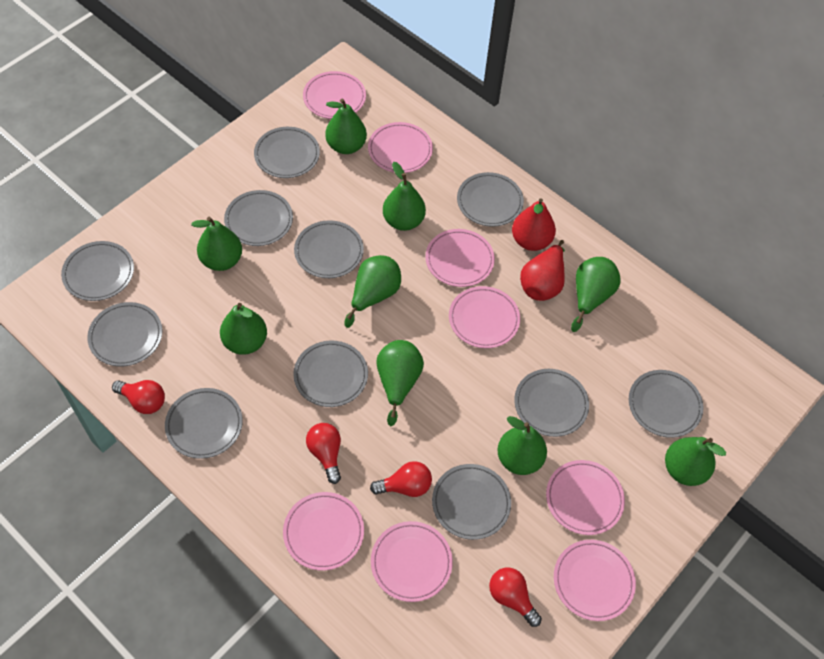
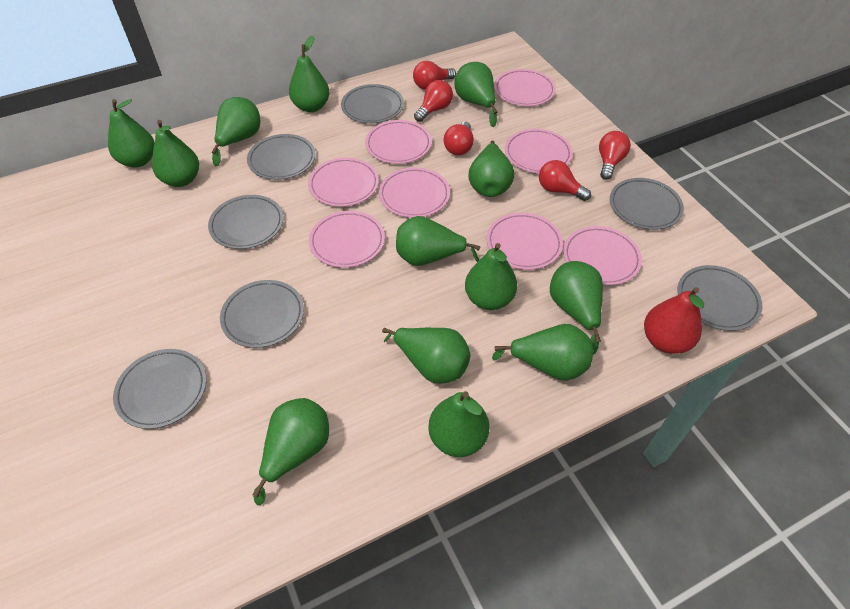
green pear: [191,217,242,271] [220,303,267,355] [325,99,367,154] [345,255,401,328] [376,340,424,426] [383,162,426,231] [497,416,547,475] [571,257,620,332] [665,437,726,486] = 9 -> [108,99,155,168] [152,120,199,187] [212,97,261,167] [252,398,329,505] [289,36,330,112] [382,328,471,384] [396,216,480,266] [428,391,490,457] [454,62,498,127] [465,243,517,310] [468,140,514,197] [492,324,593,381] [550,261,603,355] = 13
grey plate: [61,241,134,301] [87,302,163,367] [165,388,243,459] [224,190,293,246] [254,127,320,178] [293,341,368,407] [294,220,364,278] [432,464,511,540] [457,172,524,227] [514,369,589,437] [629,370,703,438] = 11 -> [113,349,206,429] [208,195,284,249] [220,280,304,348] [247,134,316,180] [341,84,404,123] [610,178,684,230] [678,265,763,331] = 7
red light bulb: [112,380,165,414] [306,423,341,484] [370,461,432,497] [489,568,542,627] = 4 -> [413,61,456,90] [414,80,453,122] [444,122,474,155] [539,160,591,201] [599,131,631,180] = 5
red pear: [512,198,556,251] [520,240,565,301] = 2 -> [644,287,704,354] = 1

